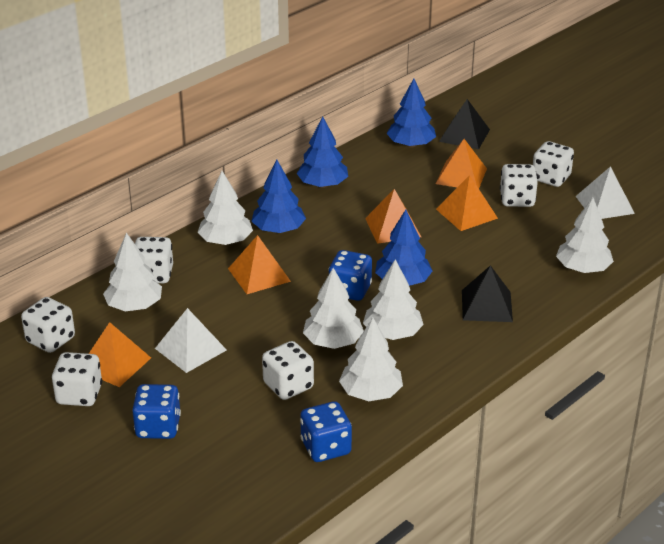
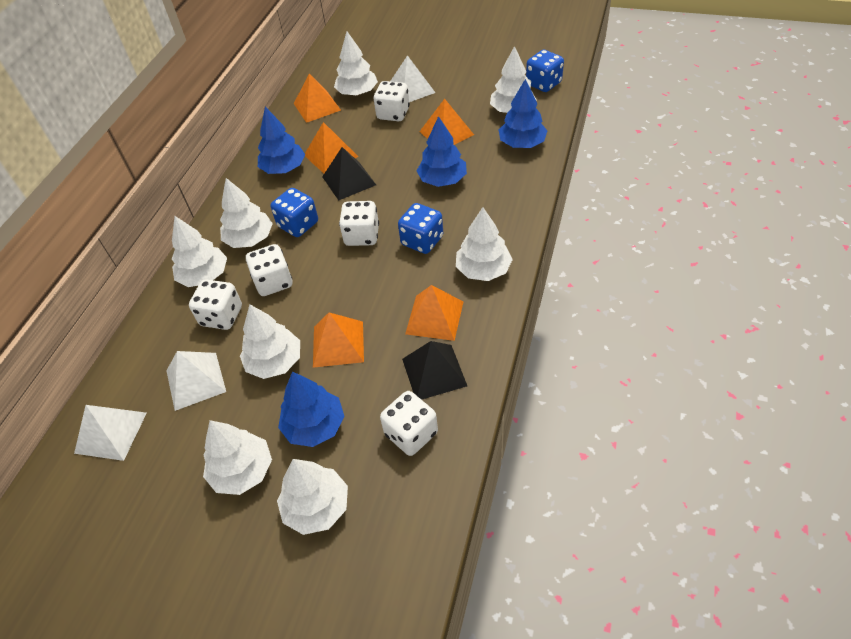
white dice: [21,297,75,353] [52,352,102,406] [135,237,173,283] [262,341,314,400] [500,164,538,207] [533,141,574,187] = 6 -> [189,279,242,330] [246,244,292,296] [339,201,379,246] [374,81,410,121] [380,391,438,456] = 5
white pyramid: [155,308,226,373] [576,166,635,219] = 2 -> [74,405,147,461] [166,351,226,411] [391,55,435,102] = 3
white tree: [103,233,162,311] [197,171,253,245] [303,268,364,349] [339,317,403,401] [363,259,424,340] [556,197,614,273] = 6 -> [172,216,227,287] [203,420,272,495] [220,178,273,248] [240,304,300,379] [277,459,348,535] [334,31,378,96] [456,207,513,281] [490,46,537,113] = 8

